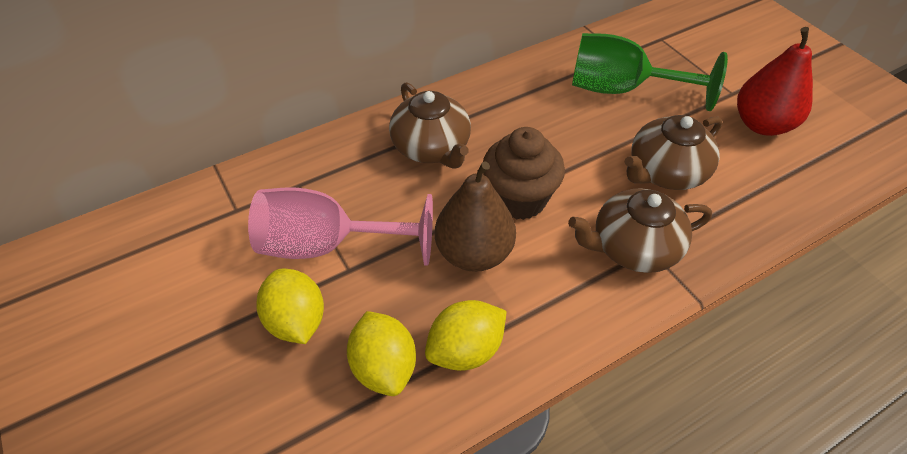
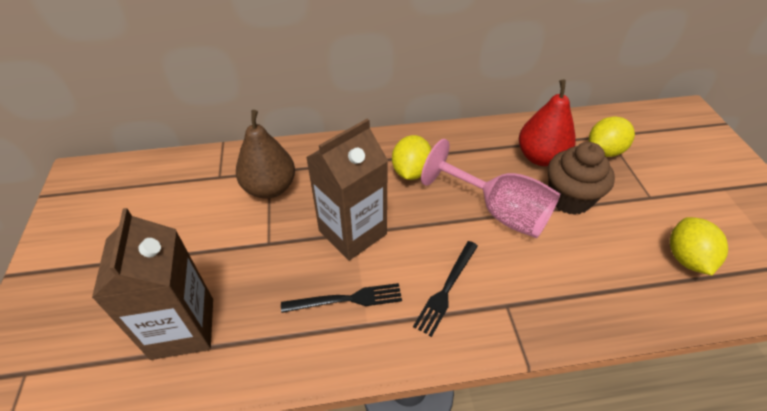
black fork: none = 0 -> [281,283,402,313] [413,241,478,337] = 2
brown carton: none = 0 -> [92,208,213,360] [306,119,388,261] = 2
brown teapot: [389,82,471,169] [568,188,712,273] [625,115,722,190] = 3 -> none = 0
green goblet: [572,33,728,111] = 1 -> none = 0

